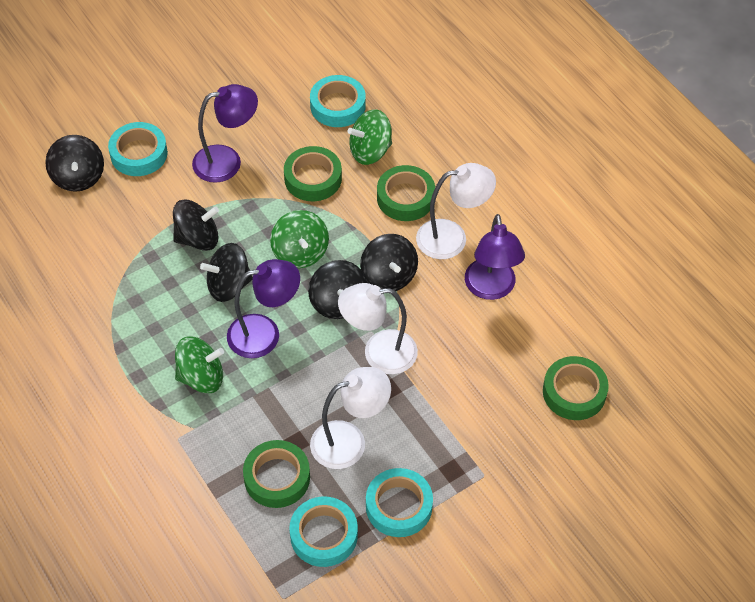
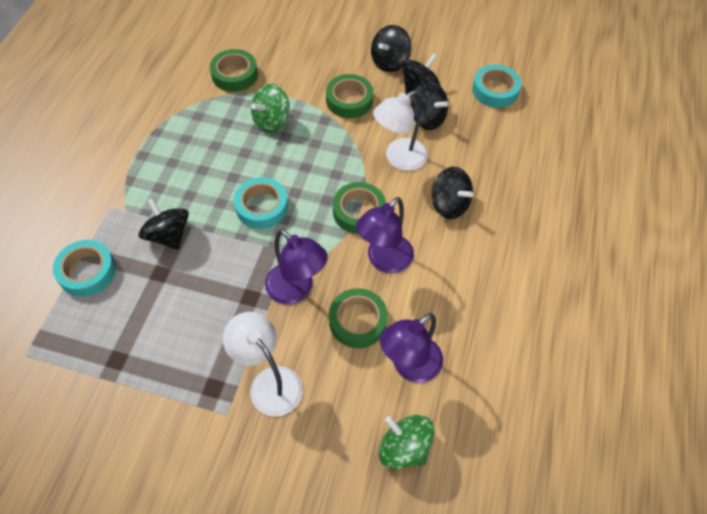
green spinning top: [175,336,224,393] [270,210,329,268] [348,109,392,165] = 3 -> [251,84,290,133] [379,415,435,469] = 2
turquoise tape: [108,122,168,176] [289,496,358,567] [310,75,366,127] [366,468,433,537] = 4 -> [53,240,116,297] [234,177,288,229] [472,64,521,108] = 3
white lamp: [310,367,391,469] [338,283,418,374] [416,163,496,259] = 3 -> [223,312,303,416] [373,90,428,171] = 2

